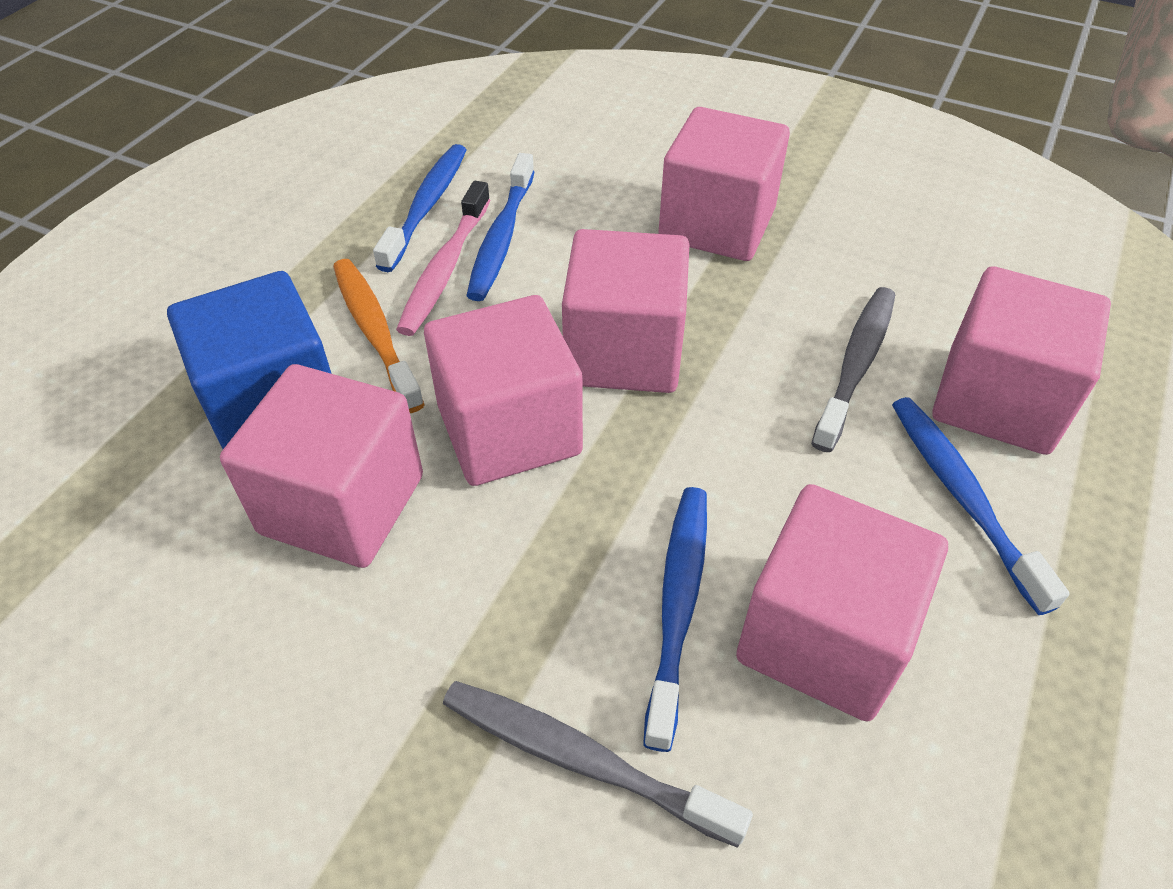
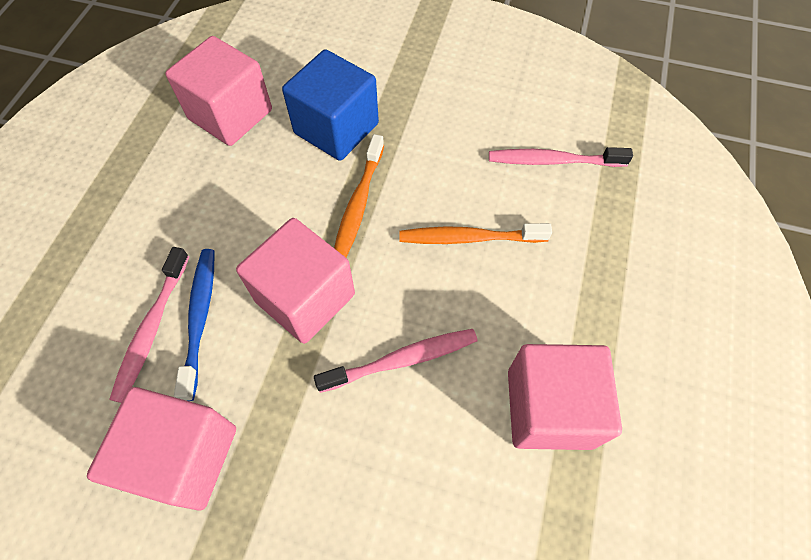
blue toothbrush: [373,144,466,272] [466,153,534,301] [643,487,707,752] [892,397,1070,615] = 4 -> [174,249,215,401] = 1
grey toothbrush: [443,681,753,848] [811,287,895,452] = 2 -> none = 0
orange toothbrush: [333,259,425,413] = 1 -> [334,134,384,257] [399,223,552,244] = 2
pink cube: [220,364,423,568] [424,295,583,486] [562,229,689,393] [658,107,790,261] [736,484,948,721] [932,266,1111,455] = 6 -> [87,387,236,510] [165,36,272,146] [236,218,355,344] [508,344,622,450] = 4
pink toothbrush: [396,181,490,336] = 1 -> [109,247,189,403] [314,329,477,393] [489,147,633,167] = 3

